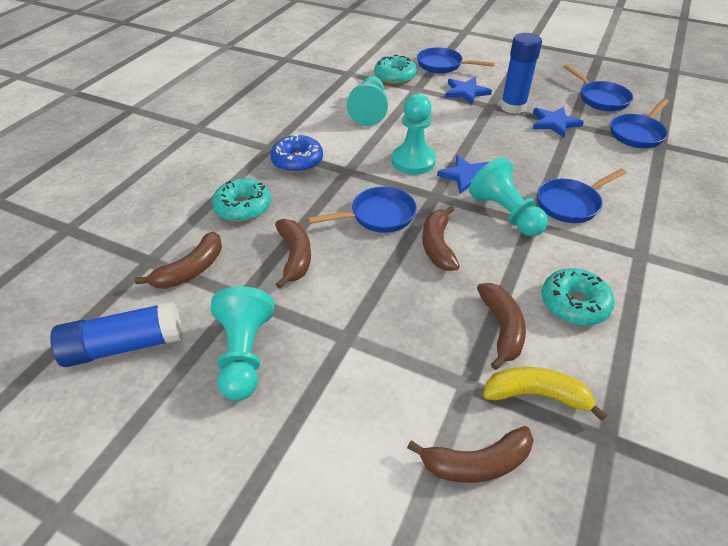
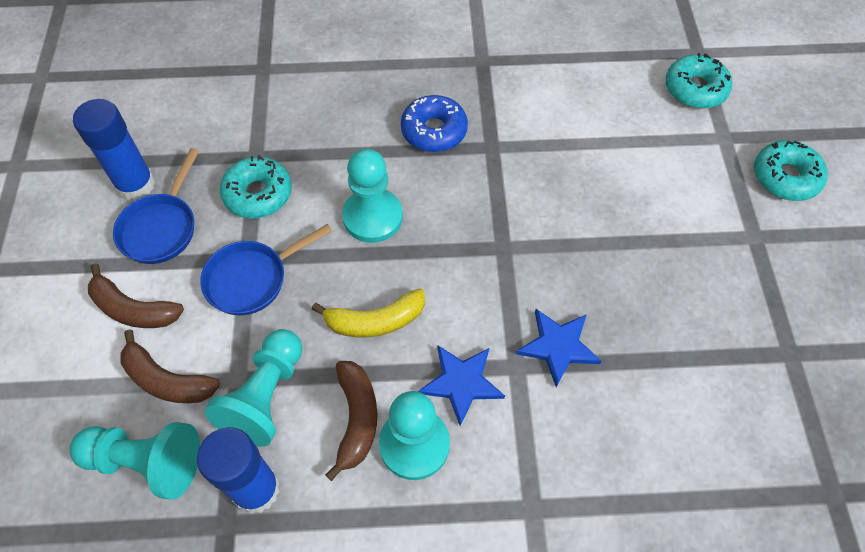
blue pan: [308,187,416,233] [417,47,495,73] [537,168,627,223] [563,64,633,111] [610,99,669,148] = 5 -> [113,148,199,264] [200,224,332,316] = 2
blue star: [437,155,489,194] [445,77,492,105] [533,107,584,138] = 3 -> [418,345,505,426] [516,309,601,387] = 2
brown banana: [135,232,222,289] [275,219,311,288] [407,426,534,483] [422,206,460,271] [477,283,526,370] = 5 -> [88,263,184,328] [121,329,220,403] [325,361,377,481] = 3

